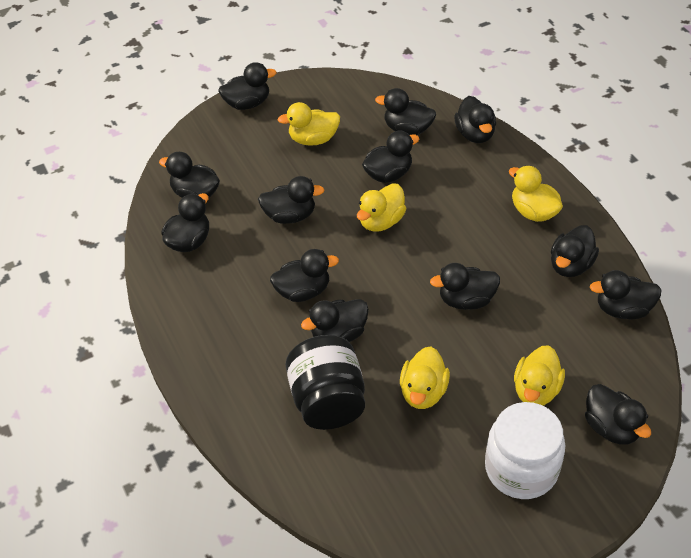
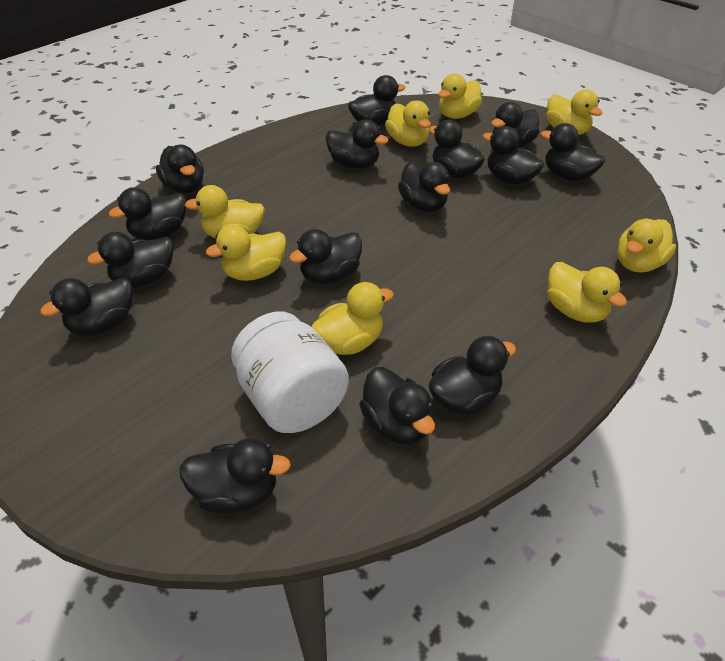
black duck: [159,152,220,198] [162,193,209,252] [218,62,277,110] [258,176,324,224] [270,249,339,302] [301,299,369,342] [362,130,419,183] [375,88,436,135] [430,263,500,310] [454,96,496,143] [551,225,599,277] [585,384,651,445] [590,270,661,319] = 13 -> [40,278,133,336] [87,232,174,287] [109,187,186,240] [156,145,204,194] [179,438,291,514] [289,229,362,284] [326,119,389,169] [348,75,406,126] [359,367,435,445] [398,162,450,212] [429,120,485,179] [429,336,516,415] [483,126,544,185] [491,102,539,148] [541,123,605,181] = 15
black jar: [286,335,365,430] = 1 -> none = 0
yellow duck: [278,102,340,146] [357,183,406,232] [400,346,450,409] [509,165,563,222] [514,345,565,406] = 5 -> [185,185,265,239] [206,225,286,281] [312,282,394,355] [385,100,431,147] [438,74,482,119] [547,90,603,135] [548,262,627,323] [617,219,676,273] = 8

